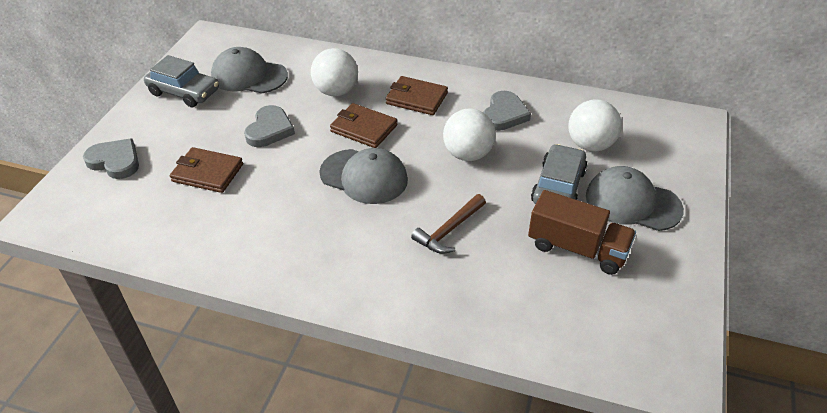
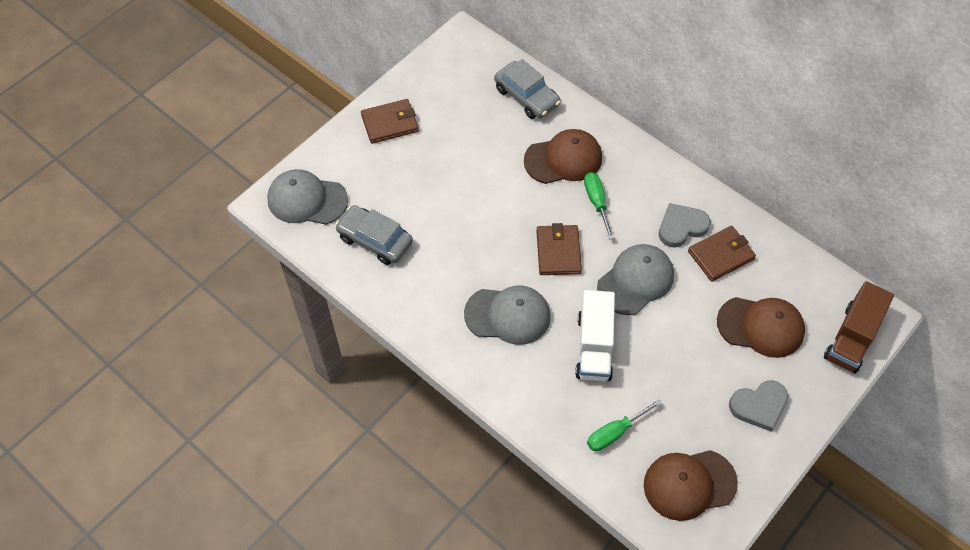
brown cap: none = 0 -> [524,129,602,184] [644,450,738,521] [717,297,805,358] = 3
brown hammer: [411,194,486,254] = 1 -> none = 0
green screwdriver: none = 0 -> [584,172,614,240] [587,399,662,451] = 2
grey heart: [83,138,139,179] [244,105,295,147] [483,91,531,131] = 3 -> [659,203,710,248] [729,380,788,432] = 2
white ball: [311,48,358,96] [443,109,496,161] [568,99,622,152] = 3 -> none = 0
white truck: none = 0 -> [575,290,615,381] = 1

